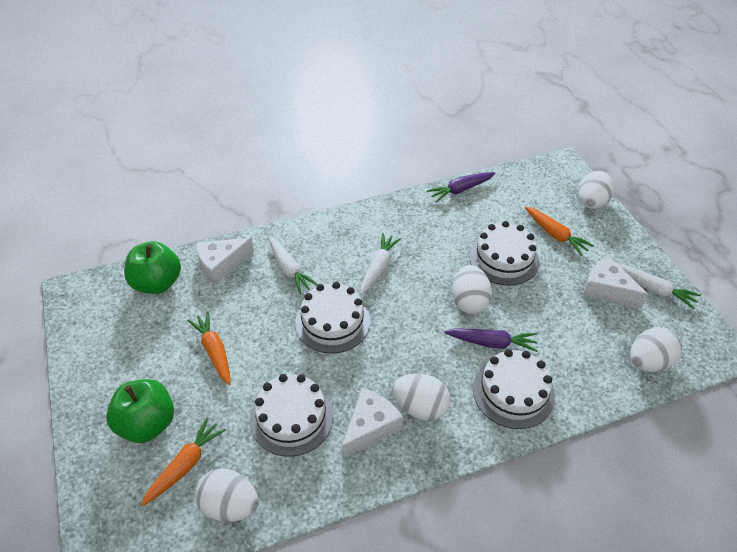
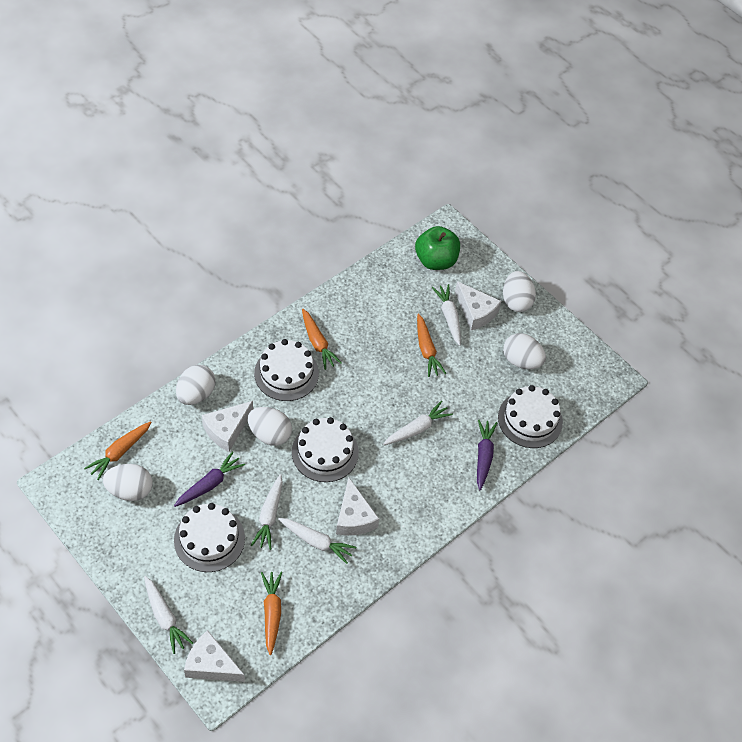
green apple: [106,379,174,443] [124,241,181,294] = 2 -> [415,226,460,270] = 1
orange carrot: [141,417,226,506] [187,312,231,385] [525,206,594,256] = 3 -> [84,421,152,480] [261,572,282,655] [302,309,342,370] [417,314,446,377] = 4
white carrot: [268,236,318,294] [360,233,401,295] [618,264,701,309] = 3 -> [144,576,193,654] [251,474,283,550] [278,518,356,564] [383,401,453,445] [432,284,461,346] = 5
white cheese: [196,238,254,285] [342,388,403,458] [583,256,649,308] = 3 -> [184,630,245,682] [202,401,253,452] [336,477,379,535] [455,281,501,330] = 4

